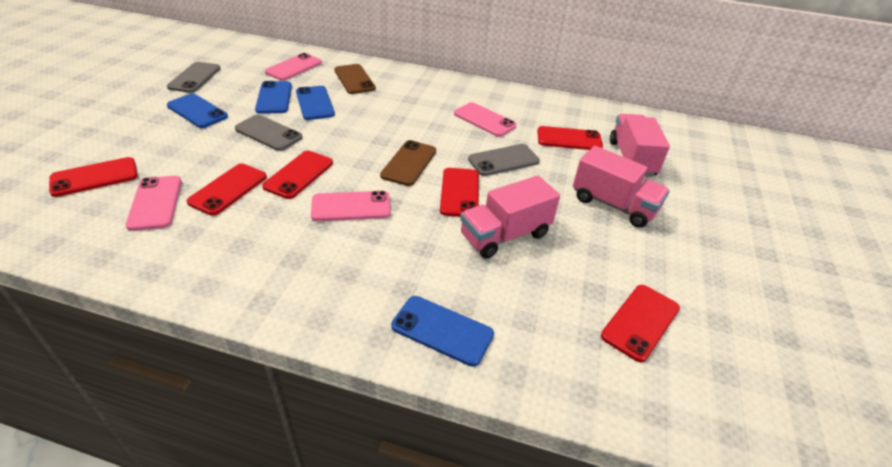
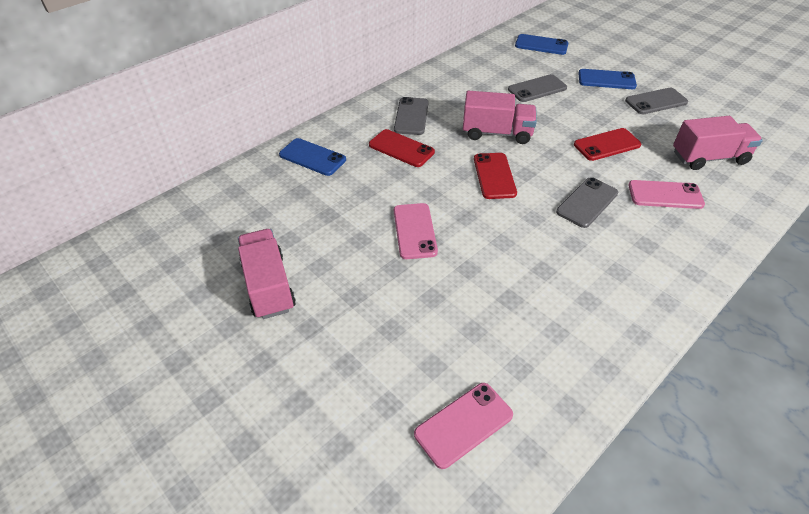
blue phone: [167,94,228,128] [255,81,292,114] [296,86,335,120] [391,296,494,367] = 4 -> [279,138,346,176] [515,34,568,55] [578,69,637,89] = 3
brown phone: [334,64,376,94] [380,140,436,186] = 2 -> none = 0
grey phone: [167,62,221,93] [235,115,303,151] [468,144,540,176] = 3 -> [394,97,428,135] [508,74,567,102] [556,177,618,228] [625,88,688,114] = 4
pink phone: [126,176,182,231] [265,53,322,81] [311,191,391,221] [454,102,517,137] = 4 -> [394,203,438,259] [414,383,513,469] [628,180,705,209] = 3
red phone: [49,157,138,197] [187,164,267,216] [262,151,333,199] [440,168,479,217] [537,126,603,150] [601,285,680,362] = 6 -> [369,129,435,167] [474,153,517,199] [574,128,641,161] = 3

